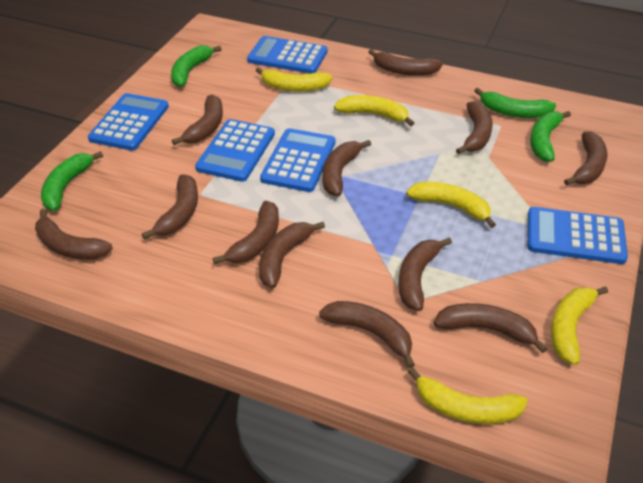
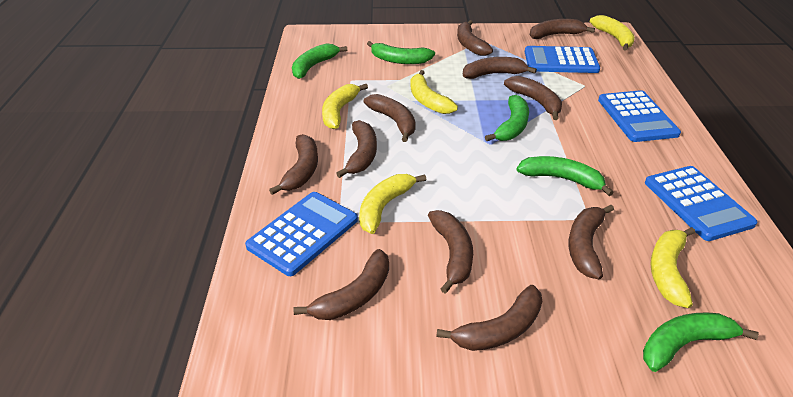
blue calculator: [88,93,169,150] [195,119,275,182] [247,36,327,74] [260,128,335,192] [528,207,628,264] = 5 -> [245,192,358,276] [525,46,600,73] [598,90,681,142] [645,166,757,241] = 4
brown banana: [35,209,113,260] [142,174,198,240] [172,95,223,145] [213,201,279,264] [259,222,325,288] [319,301,415,368] [322,140,371,196] [369,49,443,76] [398,237,452,311] [434,303,548,353] [456,101,493,154] [564,131,608,185] = 12 -> [269,134,318,195] [293,249,389,320] [336,120,377,178] [364,94,416,142] [428,210,473,294] [436,285,542,351] [457,20,493,56] [463,57,537,79] [504,76,562,120] [530,19,595,39] [569,205,614,280] = 11
green banana: [41,151,103,211] [171,45,222,87] [474,88,556,118] [530,111,571,162] = 4 -> [292,43,347,79] [367,41,435,64] [485,95,529,141] [516,156,614,196] [643,312,759,372] = 5

